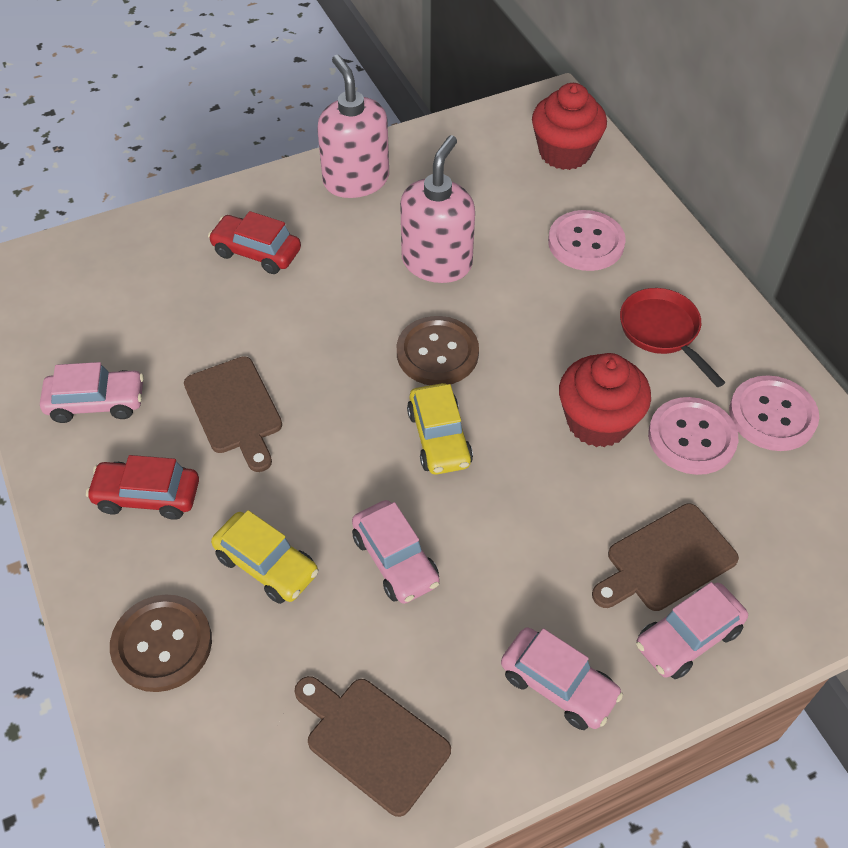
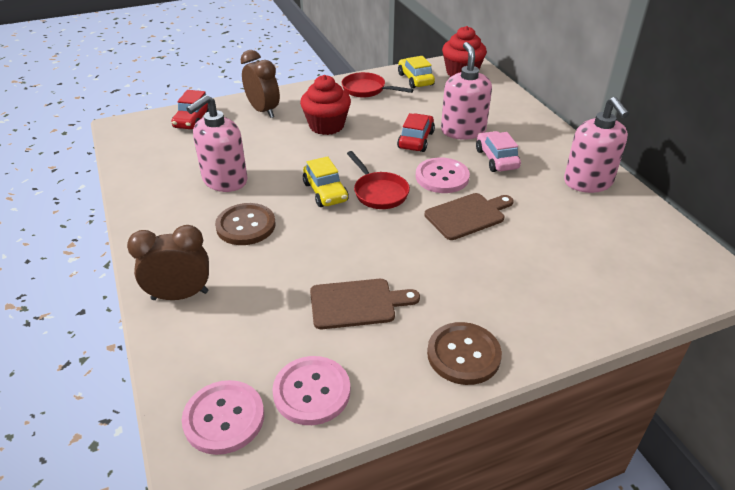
brown clock: none = 0 -> [127,225,209,300] [240,50,280,118] = 2
brown cutting board: [184,356,282,472] [294,676,451,817] [592,503,739,611] = 3 -> [310,279,420,329] [424,193,514,240] = 2
pink car: [40,362,144,423] [352,500,439,604] [501,627,623,730] [636,582,748,679] = 4 -> [476,131,521,172] = 1
pink soap dispenser: [317,55,389,198] [400,135,475,283] = 2 -> [186,95,247,192] [441,42,492,140] [564,97,629,193] = 3
red pan: [620,288,725,387] = 1 -> [342,72,413,98] [347,151,410,209] = 2

